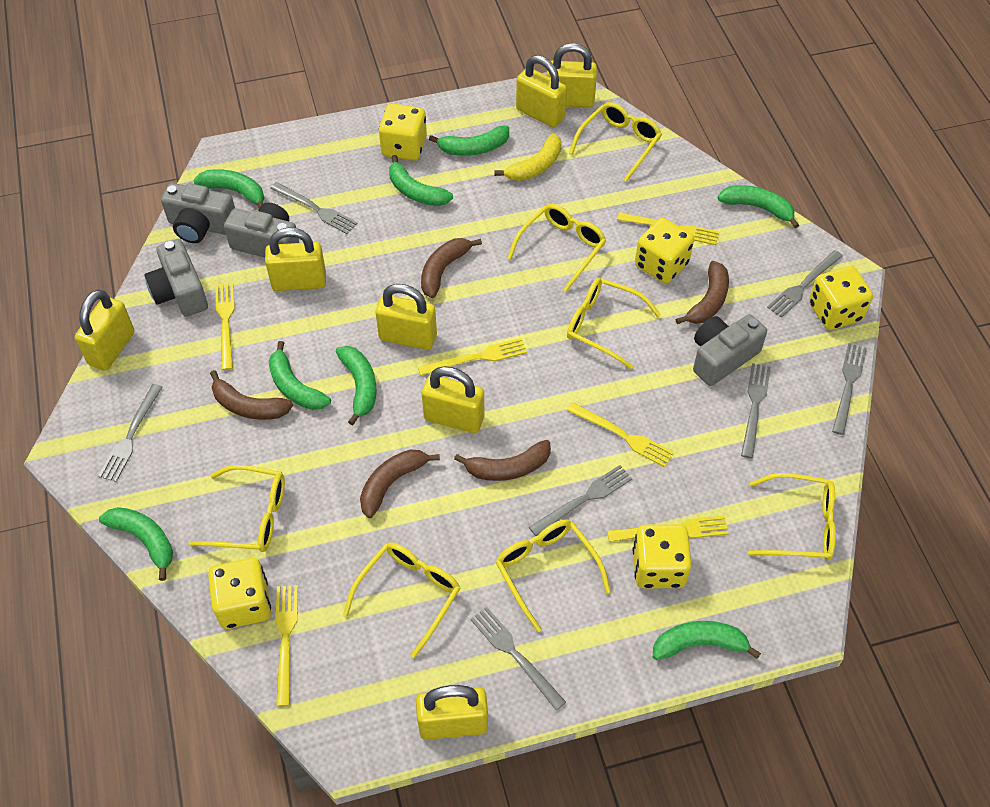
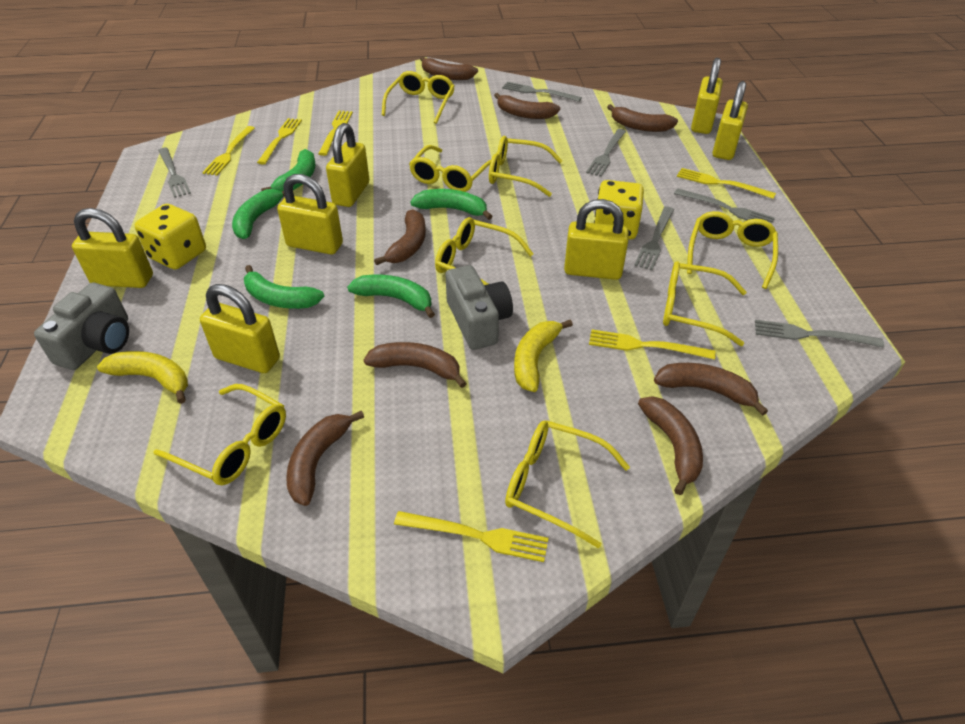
brown banana: [210,370,293,420] [360,450,440,518] [421,238,482,298] [454,440,551,481] [676,261,729,324] = 5 -> [286,410,364,506] [364,342,467,388] [374,209,426,265] [420,56,478,80] [494,93,560,119] [607,104,678,132] [638,396,703,495] [654,363,768,416] = 8
green banana: [99,507,173,581] [193,169,264,208] [269,341,331,410] [336,346,377,426] [389,155,453,206] [429,126,509,156] [653,621,761,660] [718,185,799,228] = 8 -> [232,189,285,239] [244,265,324,309] [261,149,316,191] [347,275,435,318] [410,189,493,220] = 5
grey camera: [145,239,208,317] [161,183,235,243] [224,203,299,258] [693,314,767,386] = 4 -> [34,283,129,370] [445,265,513,350] = 2
grey fork: [98,384,163,482] [270,182,358,234] [470,607,566,710] [529,465,632,536] [741,363,771,458] [767,250,843,318] [832,343,867,435] = 7 -> [158,148,191,198] [502,82,582,102] [586,129,626,177] [634,207,674,270] [674,188,775,224] [755,320,884,347] = 6
yellow banana: [495,133,561,181] = 1 -> [97,351,188,404] [514,320,573,392] = 2
yellow dice: [208,558,271,629] [379,103,427,161] [633,524,692,588] [635,218,694,284] [809,266,873,330] = 5 -> [135,204,206,270] [594,180,644,240] = 2
yellow glasses: [189,465,285,552] [343,542,461,658] [496,520,611,632] [508,204,606,292] [567,278,661,369] [569,102,662,182] [748,473,836,560] = 7 -> [153,384,286,485] [382,71,455,124] [409,145,491,192] [435,217,534,285] [489,136,563,197] [505,420,630,548] [663,261,747,346] [687,211,778,289] = 8

